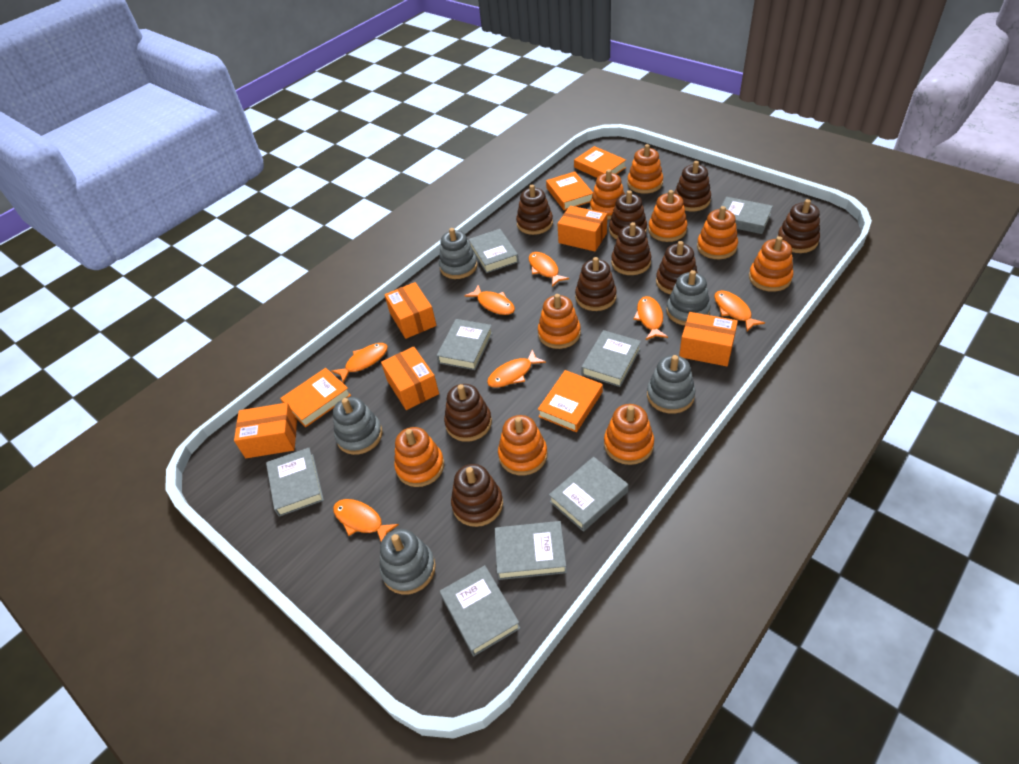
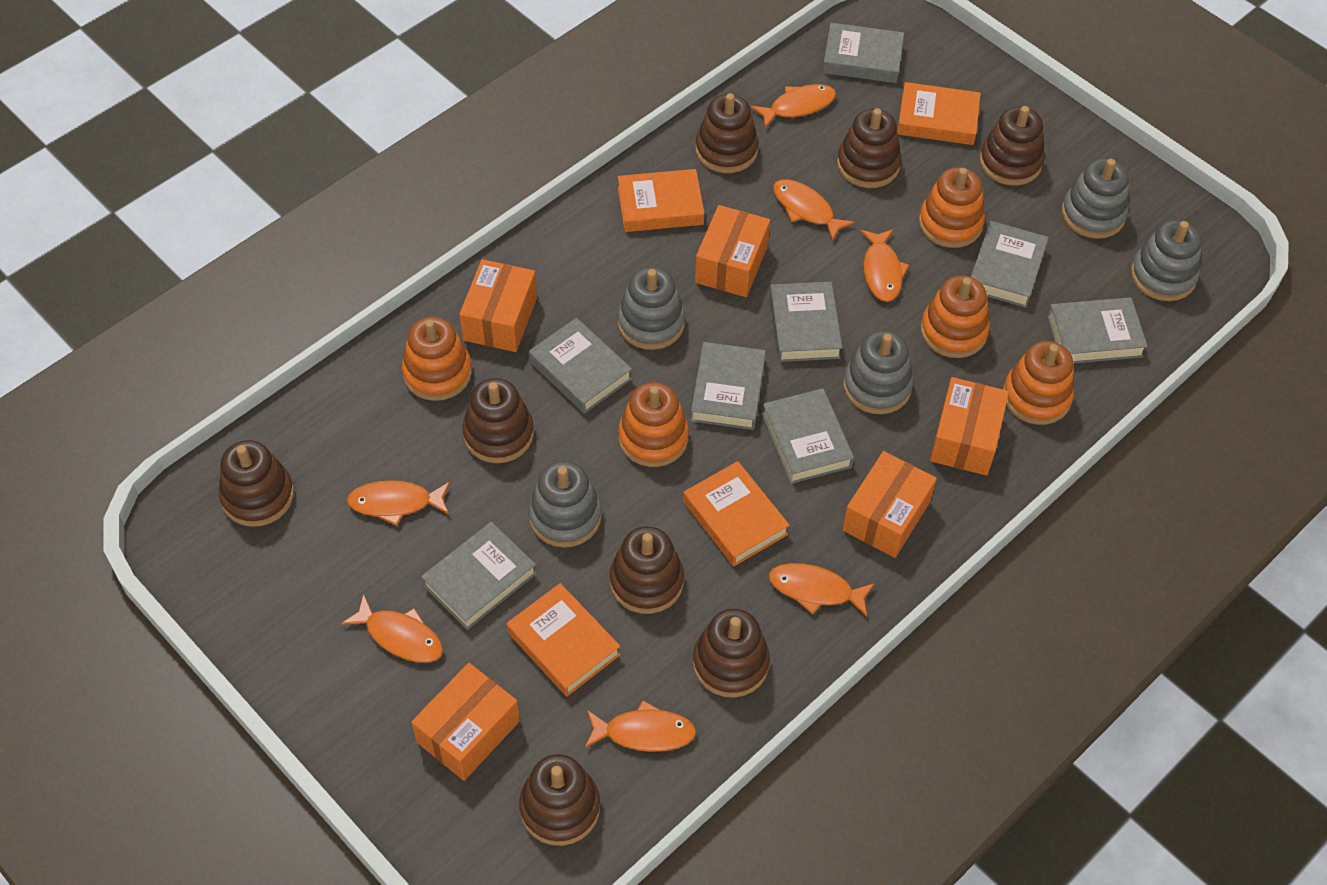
brown stacking toy: [444,384,492,442] [451,464,503,527] [516,185,553,235] [575,257,617,311] [609,190,647,240] [611,222,651,275] [656,241,698,294] [674,161,711,211] [777,199,820,253] = 9 -> [219,440,294,527] [462,378,534,463] [519,754,600,846] [609,526,684,614] [693,609,770,698] [695,93,759,173] [837,108,901,188] [980,106,1045,186] = 8
orange stacking toy: [394,427,444,487] [498,415,547,475] [538,294,581,349] [590,169,625,220] [604,404,654,465] [627,144,663,194] [648,190,687,242] [697,206,738,259] [749,236,793,292] = 9 -> [402,317,472,401] [618,382,689,467] [919,167,985,248] [921,275,990,358] [1003,341,1074,425] = 5

